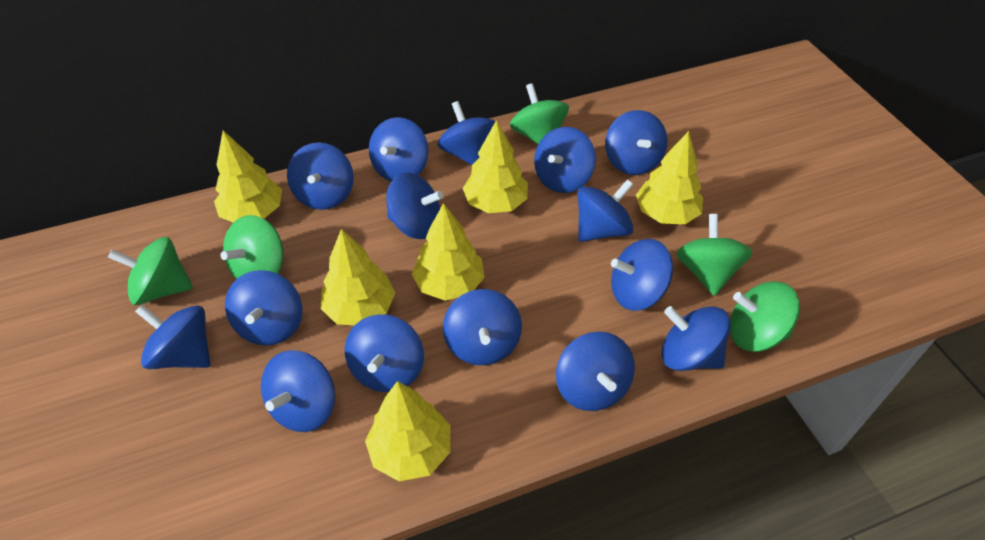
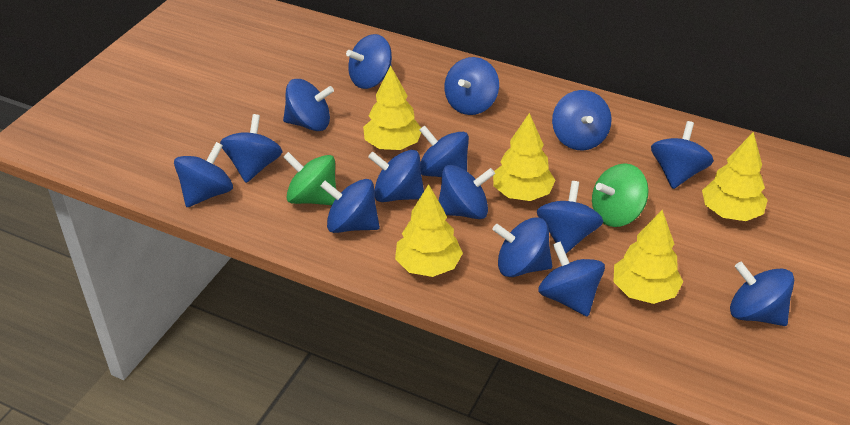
green spinning top: [108,237,193,305] [221,215,283,279] [510,83,569,144] [676,214,753,296] [730,282,800,352] = 5 -> [283,152,336,205] [592,163,649,227] = 2
yellow tree: [214,130,282,223] [321,229,395,325] [365,381,450,481] [412,203,485,301] [463,120,528,213] [636,131,703,224] = 6 -> [363,66,421,150] [395,184,463,277] [493,113,556,201] [614,210,683,304] [702,132,768,221] = 5

